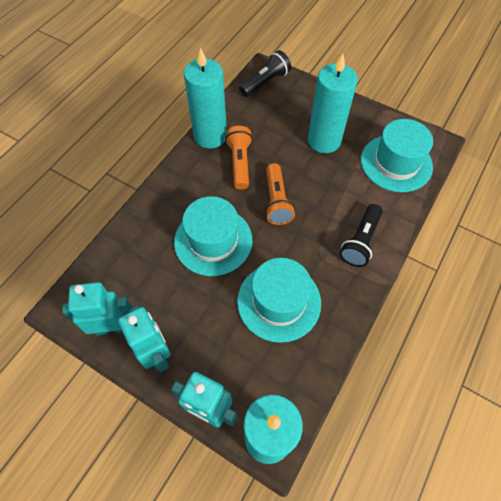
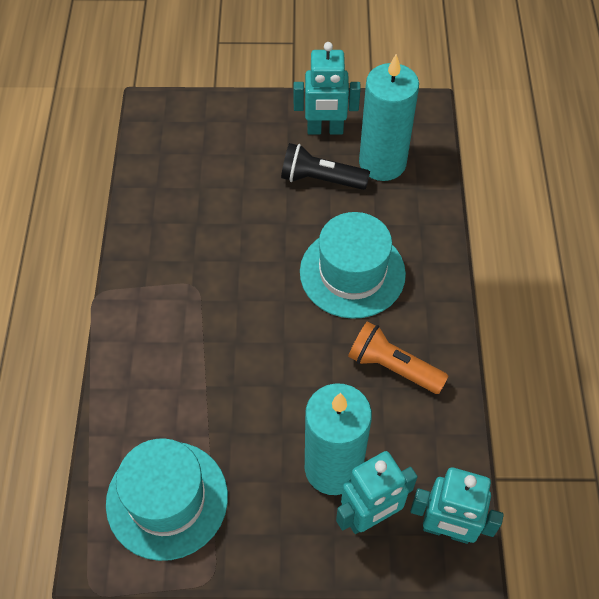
black flashlight: [239,50,291,97] [340,204,383,267] = 2 -> [281,143,370,190] = 1
orange flashlight: [225,126,253,190] [265,163,295,225] = 2 -> [348,321,448,394] = 1
turquoise candle: [184,48,227,148] [243,394,303,464] [308,53,358,153] = 3 -> [305,383,372,495] [359,54,419,181] = 2
turquoise hat: [174,196,252,276] [237,258,321,343] [361,119,433,192] = 3 -> [106,438,228,561] [300,212,406,319] = 2

